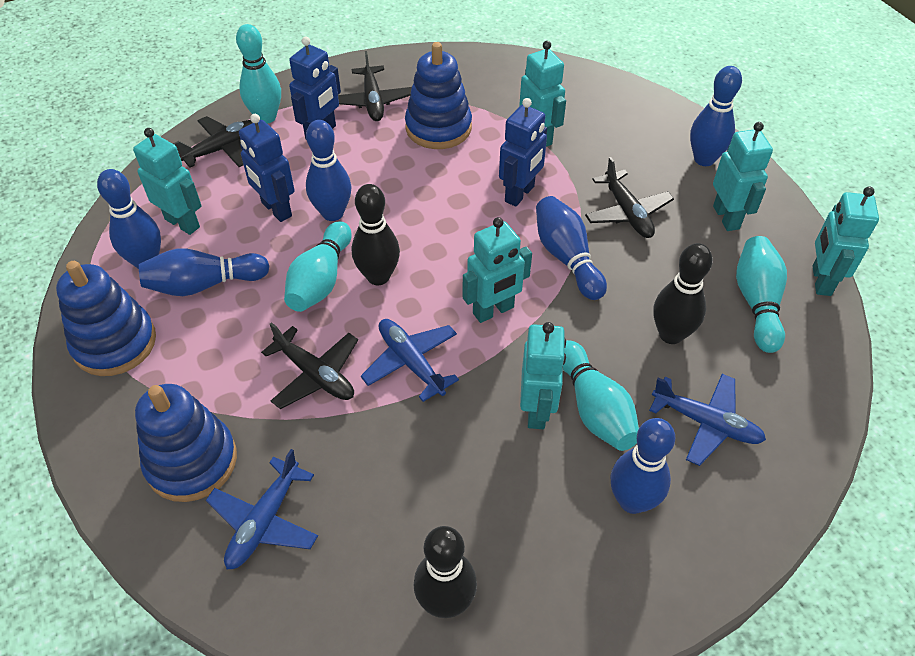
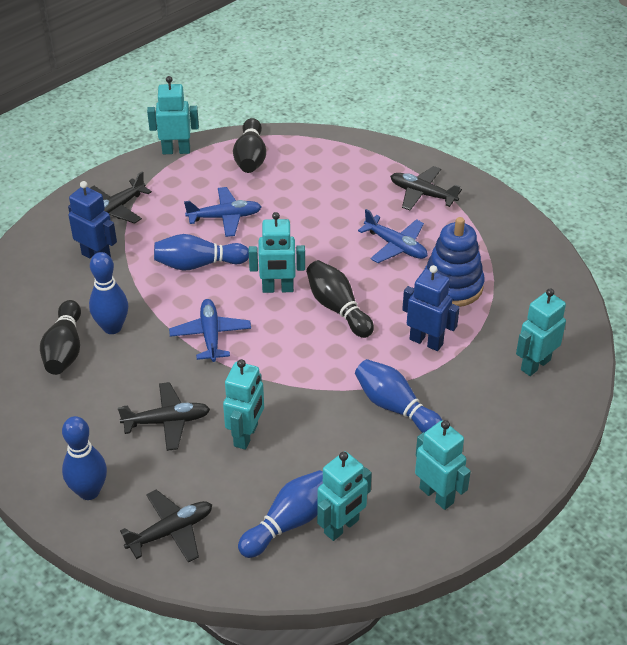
blue bowling pin: [97,169,161,269] [139,248,269,296] [306,120,351,221] [536,196,607,300] [610,418,676,514] [690,66,742,166] = 6 -> [62,416,107,500] [89,252,128,334] [154,234,249,271] [238,470,323,558] [355,359,442,433] = 5
blue robot: [239,114,295,222] [289,37,341,139] [499,98,547,207] = 3 -> [68,181,117,259] [402,265,460,351] = 2
blue stacking toy: [56,261,156,376] [135,384,237,502] [405,42,472,149] = 3 -> [424,217,484,307] = 1
turquoise bowling pin: [236,24,281,124] [284,222,352,312] [563,340,639,451] [736,236,787,353] = 4 -> none = 0

